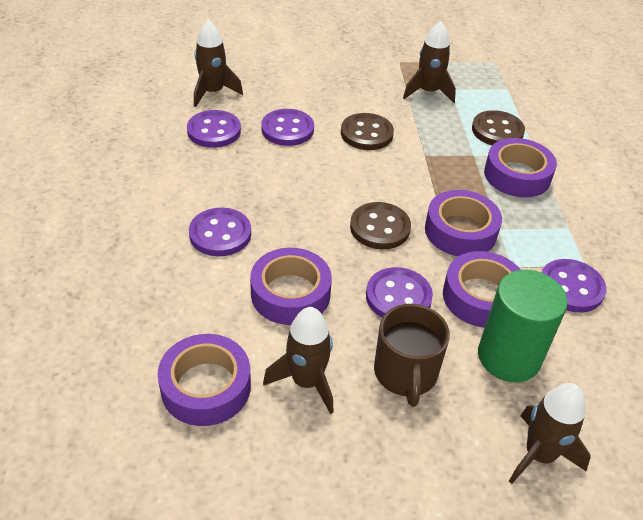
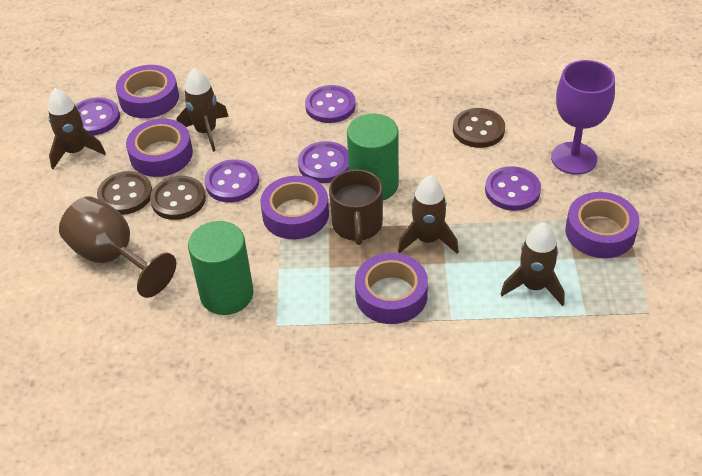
brown goblet: none = 0 -> [59,196,176,298] = 1
green cylinder: [478,270,568,382] = 1 -> [188,221,254,315] [347,113,399,200] = 2
purple goblet: none = 0 -> [551,60,615,175] = 1

